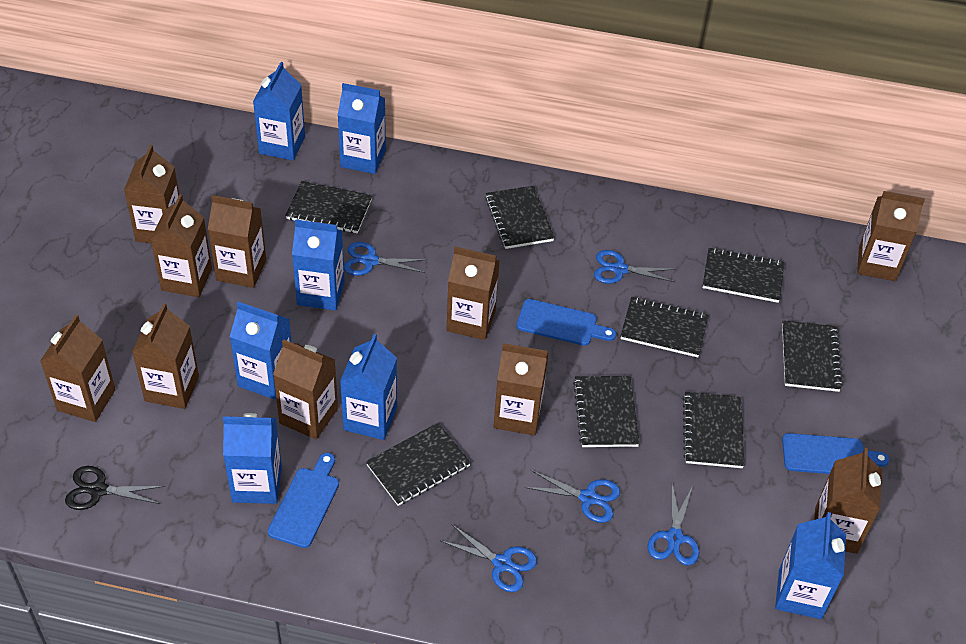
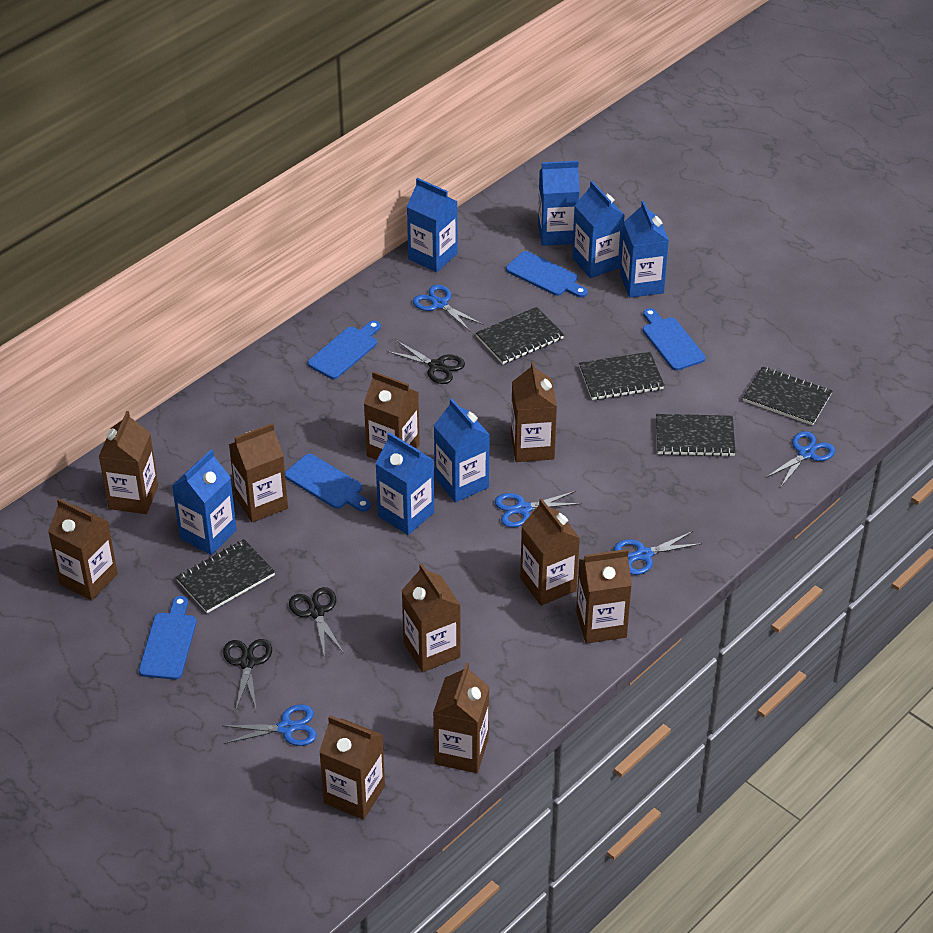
black notebook: [285,181,372,233] [366,423,471,506] [485,186,555,249] [573,376,640,447] [621,297,709,358] [683,392,744,468] [703,247,784,303] [782,320,843,392] = 8 -> [176,539,275,613] [476,307,564,364] [579,352,665,400] [656,414,736,457] [743,366,832,425] = 5
black scissors: [65,466,165,510] = 1 -> [223,639,272,711] [289,587,344,658] [387,340,465,384] = 3
blue cutting board: [268,453,339,548] [516,299,616,346] [782,433,889,474] = 3 -> [139,596,197,680] [285,454,371,512] [308,321,381,379] [506,251,588,297] [643,308,705,371] = 5

